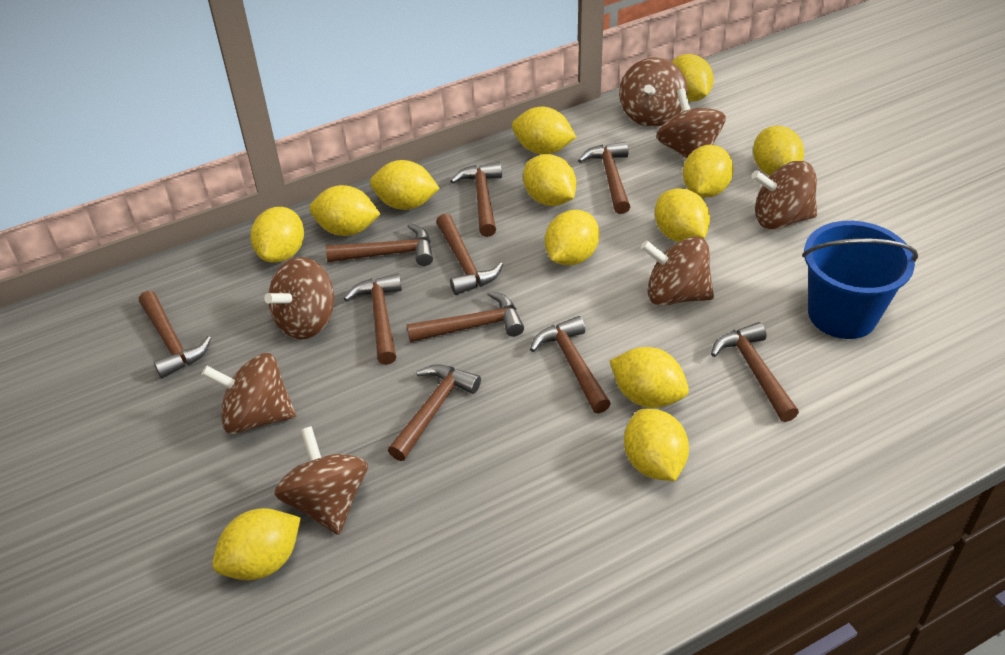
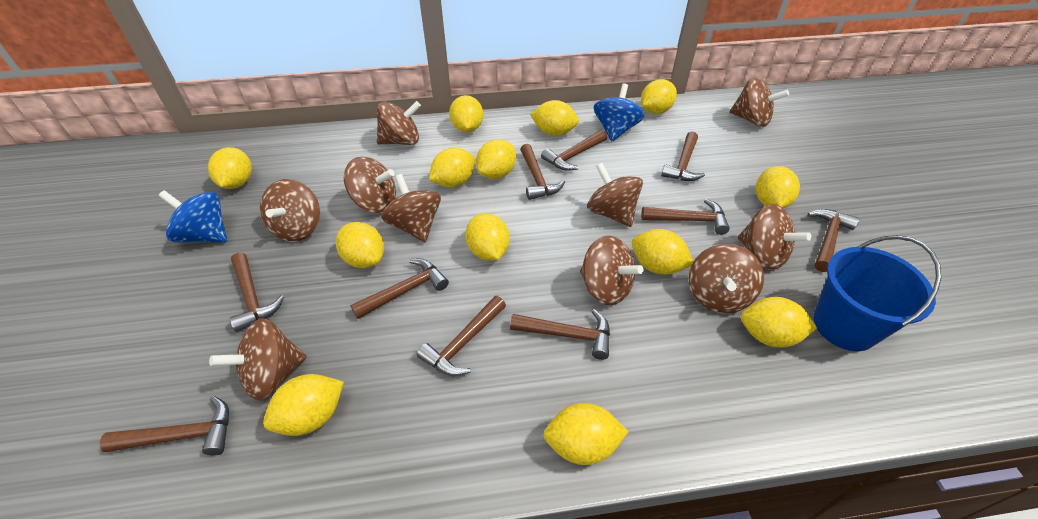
blue spinning top: none = 0 -> [159,190,227,242] [594,84,644,142] = 2
brown spinning top: [201,353,296,434] [264,257,334,340] [274,426,368,535] [619,57,688,127] [641,237,714,306] [656,88,726,158] [751,161,817,229] = 7 -> [209,318,307,400] [260,179,320,242] [344,157,396,213] [377,101,421,145] [381,174,441,242] [580,236,643,306] [587,163,643,227] [689,244,764,313] [730,77,789,127] [738,204,811,270] = 10

